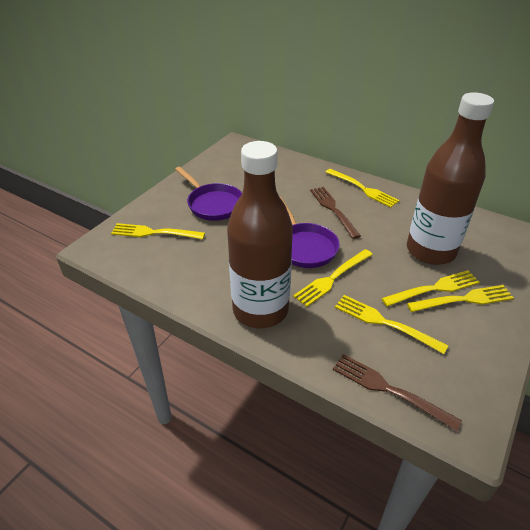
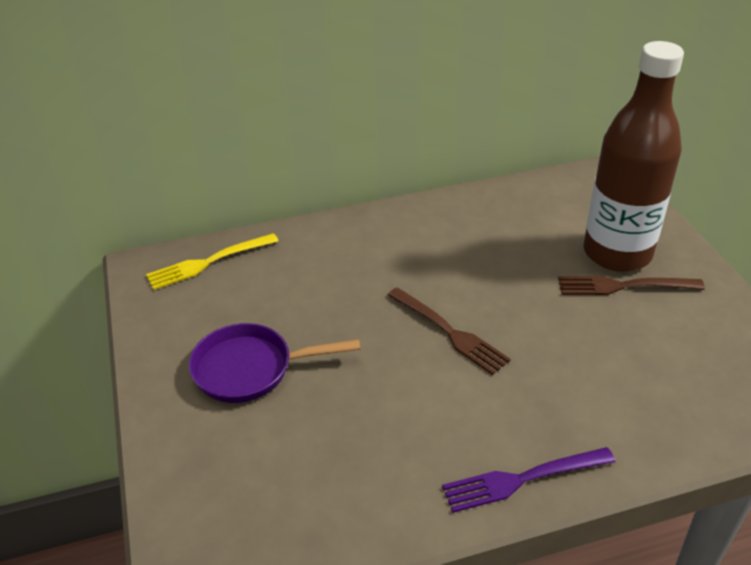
brown bottle: [227,141,293,328] [407,92,494,265] = 2 -> [584,41,684,272] = 1
purple fork: none = 0 -> [442,447,616,513] = 1
purple pan: [175,167,242,221] [280,197,340,268] = 2 -> [189,323,360,403] = 1
yellow fork: [111,223,205,239] [293,249,373,307] [326,169,400,208] [335,295,448,354] [381,270,480,307] [407,285,514,312] = 6 -> [146,233,278,290] = 1

